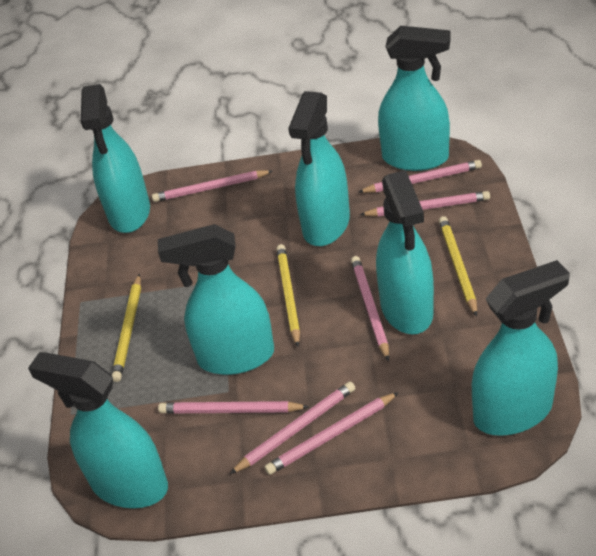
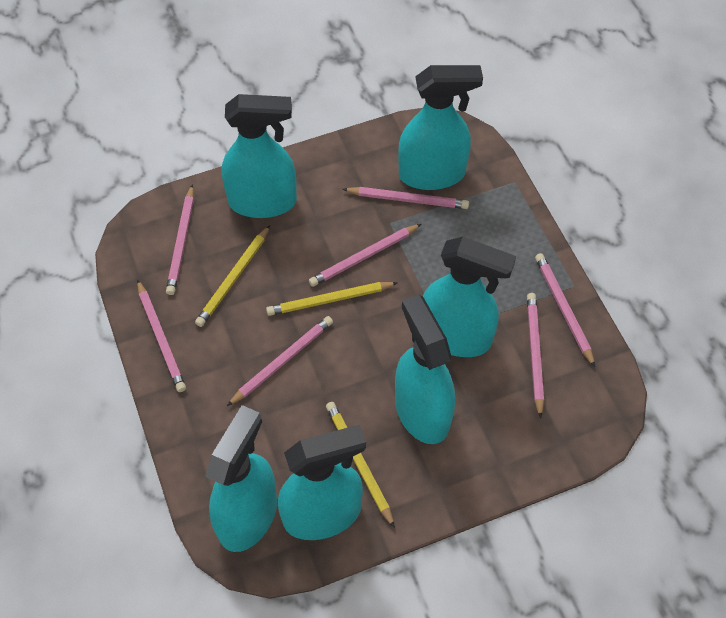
turquoise spray bottle: [28,352,168,508] [81,84,150,233] [158,224,274,375] [288,91,350,246] [376,170,434,334] [378,26,451,171] [472,260,570,436] = 7 -> [205,405,277,552] [222,94,297,218] [278,424,366,540] [395,295,455,444] [398,65,483,190] [423,237,516,357] = 6

